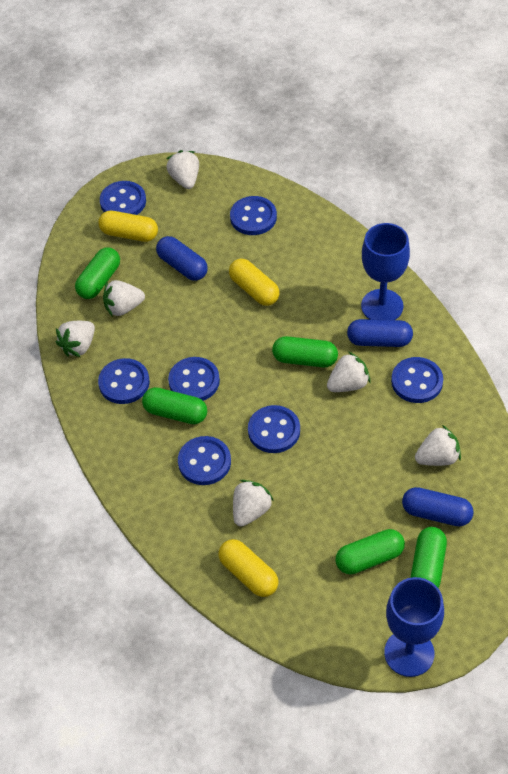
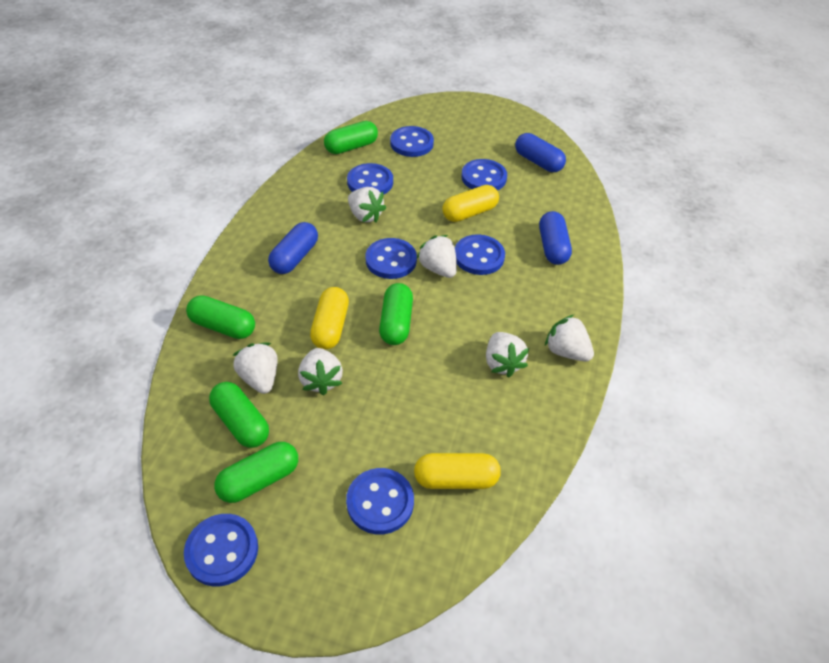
blue goblet: [361,223,410,320] [384,577,444,677] = 2 -> none = 0

